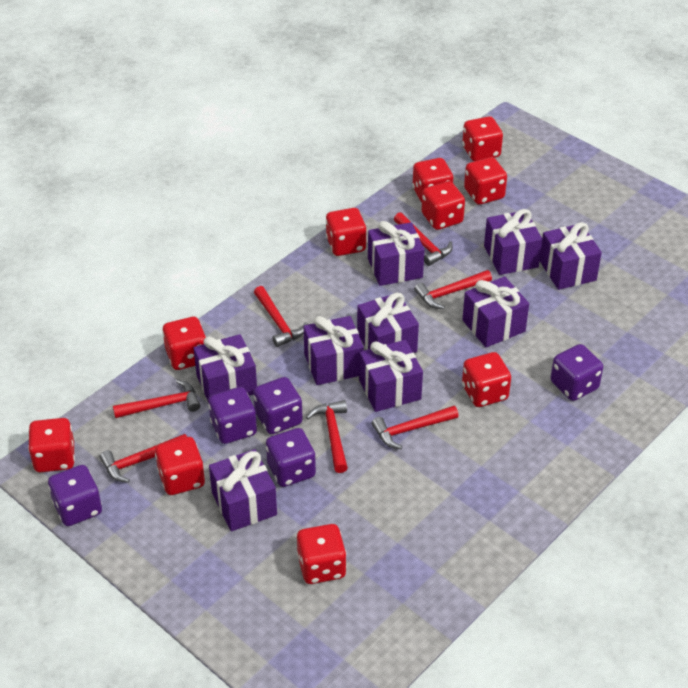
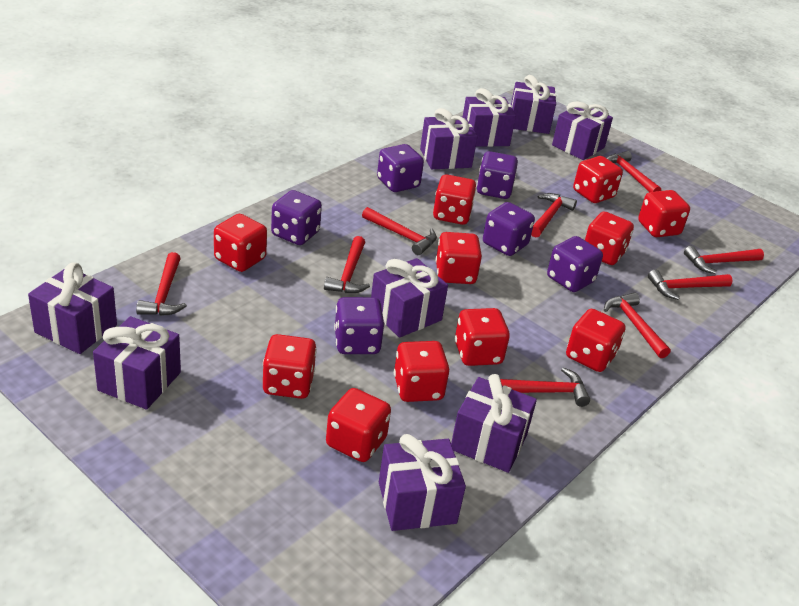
purple dice: [48,465,102,526] [208,387,257,444] [253,377,303,434] [266,428,316,487] [550,344,603,401] = 5 -> [271,190,322,245] [334,297,385,354] [377,144,424,192] [477,151,518,199] [483,202,535,256] [547,236,603,292] = 6
red dice: [28,418,75,472] [155,437,205,495] [162,317,206,370] [297,524,347,584] [326,208,367,256] [412,158,453,203] [422,181,465,230] [462,116,503,161] [462,352,511,407] [464,157,507,205] = 10 -> [214,214,267,272] [263,334,317,399] [326,388,391,462] [394,341,449,402] [433,174,476,225] [436,232,482,284] [455,308,510,366] [566,309,625,372] [573,156,623,203] [585,212,634,265] [638,190,690,237] = 11
red hammer: [100,434,187,483] [113,379,200,418] [254,286,307,347] [306,400,348,473] [371,406,459,449] [394,212,453,266] [414,270,492,309] = 7 -> [136,252,187,316] [324,236,370,293] [362,207,437,255] [500,367,590,407] [531,193,577,238] [604,293,671,358] [607,151,661,192] [648,270,733,300] [684,246,764,274] = 9

